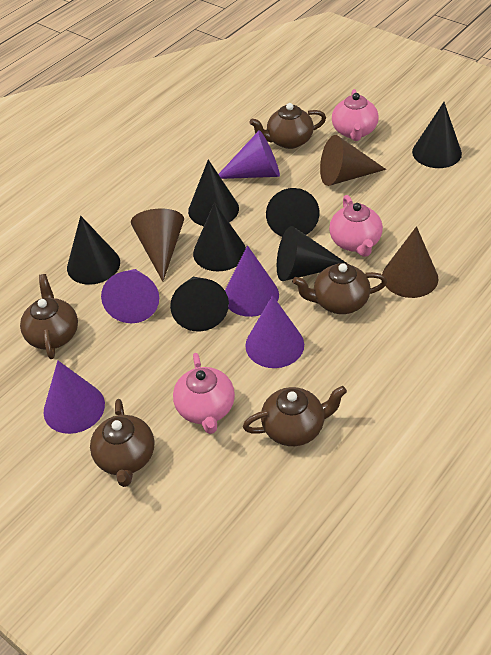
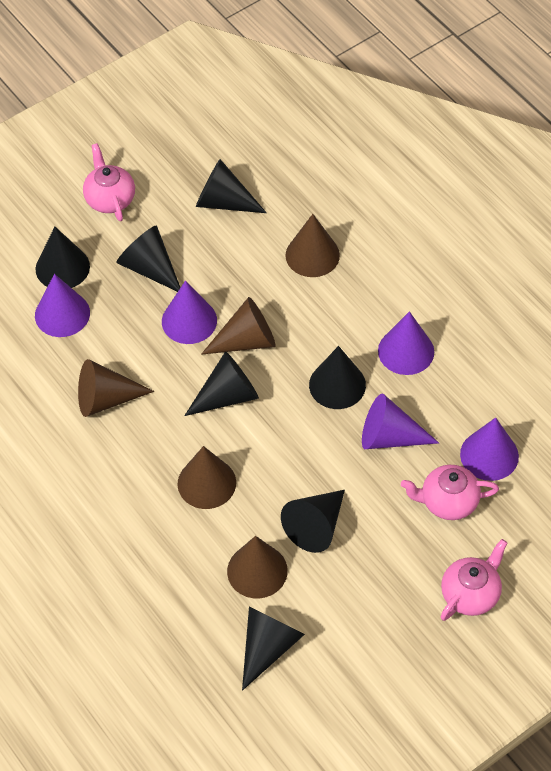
brown cone: [131,209,184,282] [320,135,386,186] [382,226,438,298] = 3 -> [78,359,154,417] [177,446,236,509] [201,297,276,355] [227,536,288,598] [286,214,340,277] = 5
brown teapot: [20,274,78,359] [90,399,154,487] [243,386,347,446] [250,103,326,149] [292,263,387,314] = 5 -> none = 0

